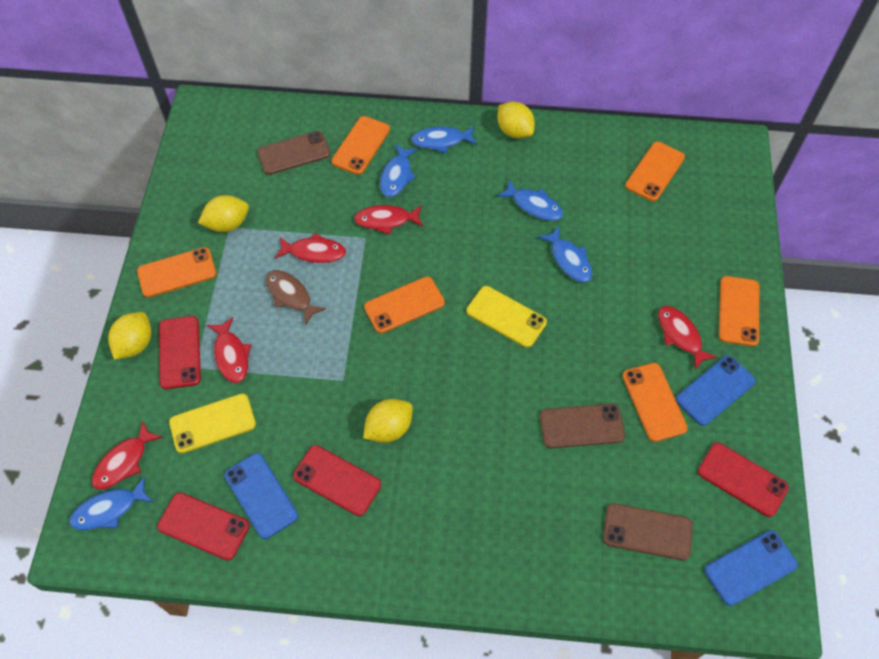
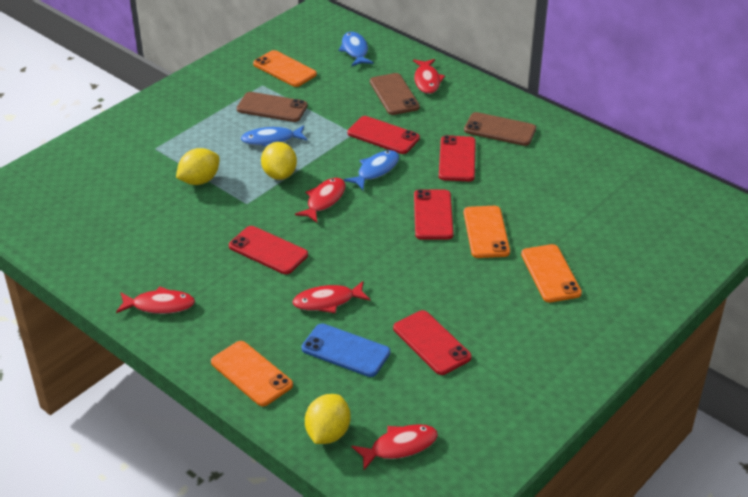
blue fish: [69,476,153,530] [380,144,418,197] [411,126,477,154] [497,180,563,221] [538,226,592,283] = 5 -> [241,125,308,147] [338,32,373,66] [344,150,399,190] = 3
blue phone: [224,453,298,539] [676,355,756,426] [705,530,798,606] = 3 -> [302,324,390,377] = 1
brown fish: [266,270,326,325] = 1 -> none = 0
orange phone: [137,247,216,297] [332,116,390,175] [364,277,445,333] [622,363,688,442] [625,142,685,201] [719,276,759,346] = 6 -> [211,341,293,406] [253,50,317,87] [464,206,510,258] [521,244,582,302] = 4
red phone: [157,492,250,560] [159,316,201,389] [293,445,381,516] [698,442,789,517] = 4 -> [229,226,308,274] [347,116,420,154] [393,310,472,375] [414,189,454,240] [439,135,476,181] = 5
yellow lemon: [108,312,151,360] [198,195,249,232] [363,399,413,443] [497,102,535,139] = 4 -> [176,148,220,185] [261,142,297,180] [305,394,350,444] = 3
yellow phone: [169,393,256,453] [466,286,547,348] = 2 -> none = 0

